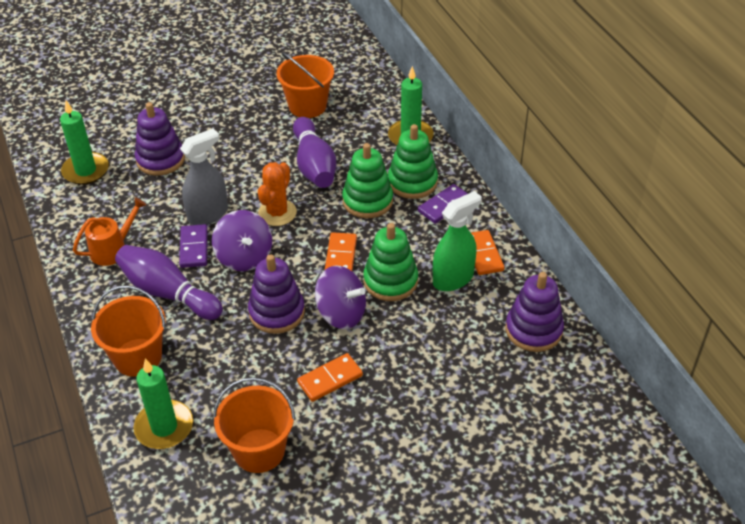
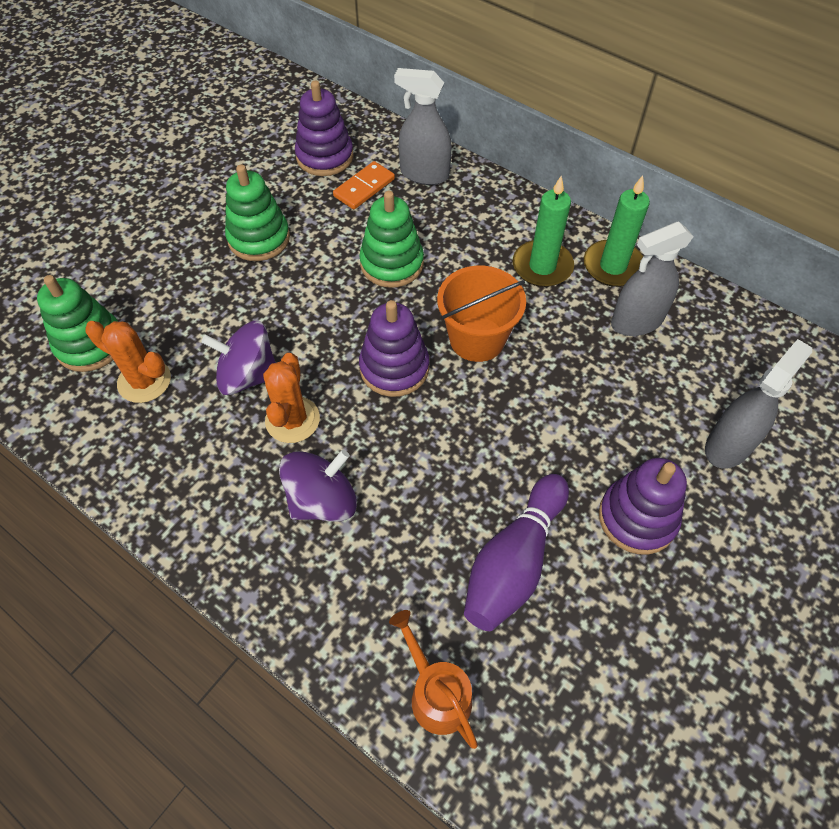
green candle: [60,100,109,185] [134,359,193,449] [388,66,434,146] = 3 -> [513,176,574,287] [584,175,650,287] = 2
green spray bottle: [433,191,482,291] = 1 -> none = 0
grey spray bottle: [180,128,228,225] = 1 -> [394,68,452,185] [611,222,694,336] [705,339,812,469] = 3
orange bucket: [91,286,166,377] [213,377,295,473] [276,52,334,118] = 3 -> [437,266,526,362] = 1
orange cactus: [258,162,297,226] = 1 -> [85,321,171,403] [263,353,320,443] = 2
orange domino: [297,353,363,402] [325,232,357,271] [471,230,505,275] = 3 -> [333,161,395,210] = 1
purple bowling pin: [115,245,223,320] [293,117,337,188] = 2 -> [464,474,569,631] = 1
purple domino: [179,224,208,268] [418,184,468,224] = 2 -> none = 0

